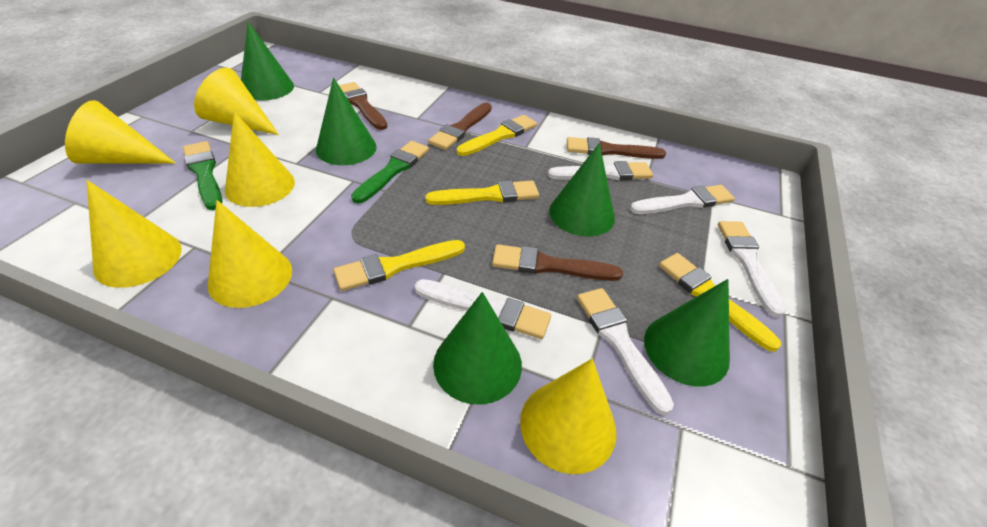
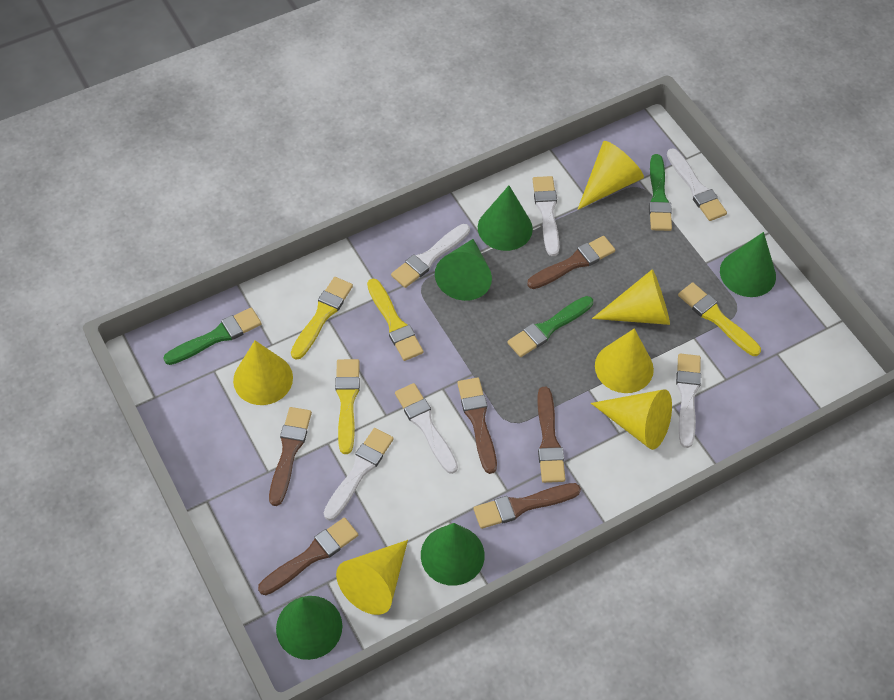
brown brush: [339,82,387,130] [428,103,492,150] [492,244,623,281] [567,137,666,159] = 4 -> [258,517,358,595] [269,407,312,506] [457,377,497,474] [473,483,581,529] [527,236,615,289] [537,387,565,483] = 6
green brush: [183,141,222,210] [351,141,429,203] = 2 -> [163,308,261,365] [507,296,593,357] [649,154,672,231] = 3
white brush: [415,279,551,339] [548,161,653,181] [577,288,674,415] [630,185,735,214] [718,221,786,317] = 5 -> [324,428,394,521] [391,224,470,288] [395,383,458,474] [533,176,559,256] [667,148,727,221] [676,354,701,448] = 6

